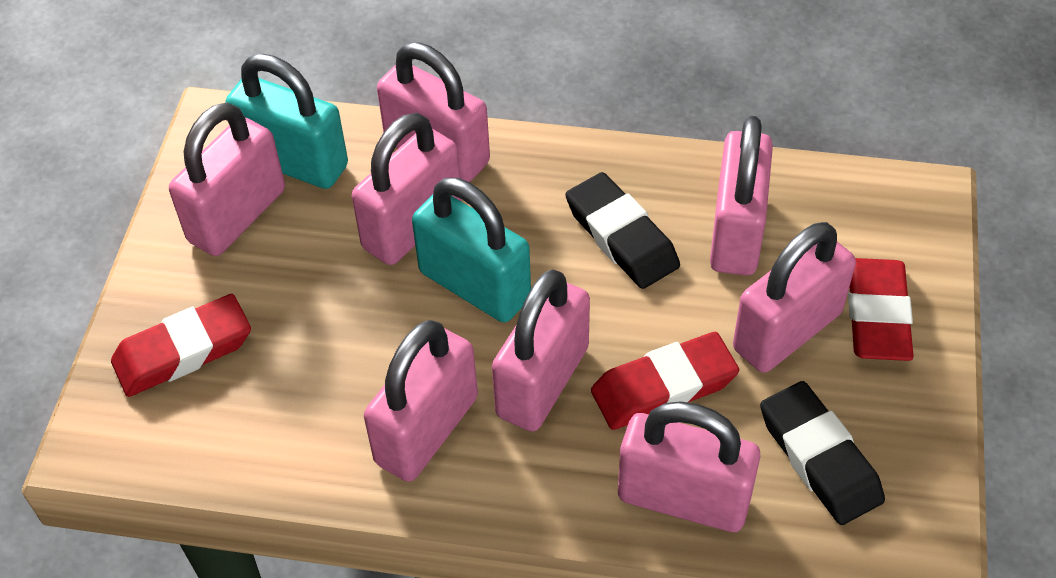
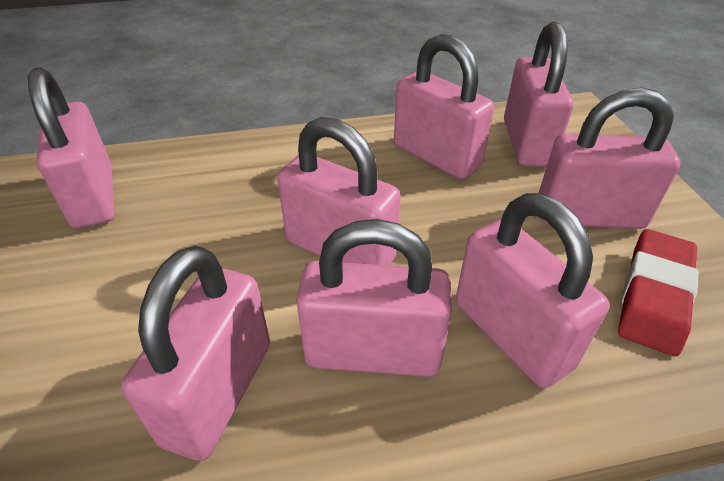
black eraser: [565,172,680,289] [760,381,885,525] = 2 -> none = 0
red eraser: [111,294,251,397] [591,332,739,430] [848,258,914,361] = 3 -> [618,229,699,356] = 1
turquoise padlock: [225,54,348,189] [412,178,531,322] = 2 -> none = 0

